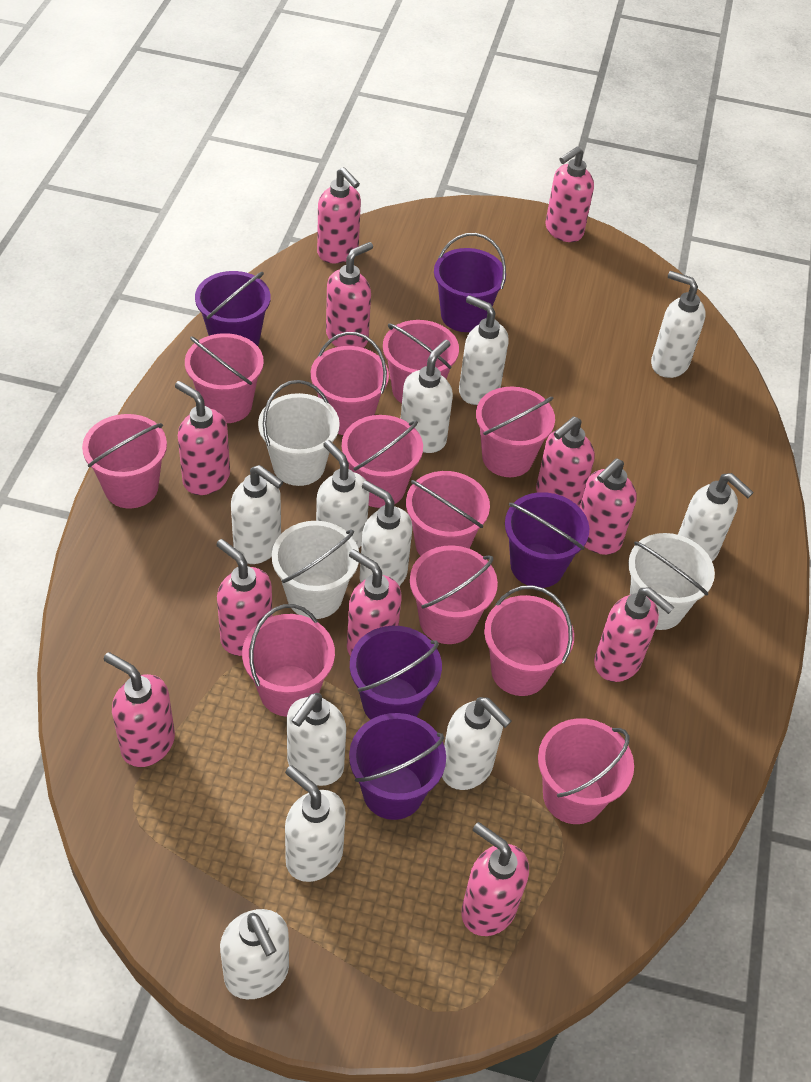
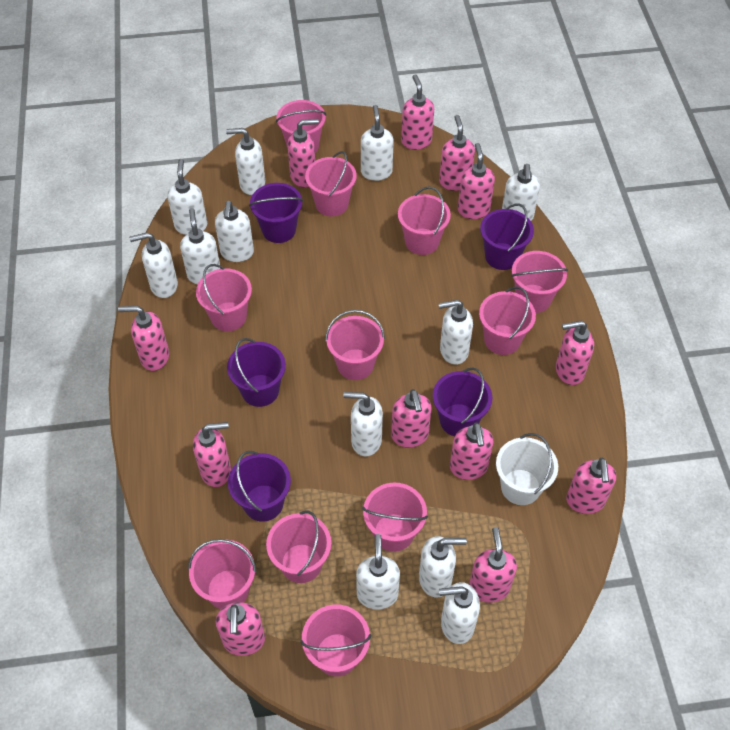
pink soap dispenser: [104,652,175,767] [175,381,230,495] [216,539,273,656] [317,167,361,263] [326,242,373,348] [347,549,402,656] [461,822,529,936] [536,416,595,507] [545,146,594,242] [580,458,637,555] [594,587,674,682] = 11 -> [118,306,169,371] [193,422,231,487] [216,602,265,656] [287,119,319,187] [391,389,432,448] [401,74,434,150] [439,115,475,191] [450,423,494,480] [458,143,495,219] [469,527,517,603] [556,321,594,385] [566,458,616,514] = 12
white bucket: [258,380,340,486] [272,521,359,619] [628,533,715,630] = 3 -> [496,433,558,505] = 1
white soap dispenser: [220,909,289,999] [231,465,283,564] [285,765,346,882] [287,693,346,786] [316,440,369,549] [360,481,412,586] [401,340,453,453] [442,697,512,790] [459,295,509,405] [651,271,706,378] [678,473,754,561] = 11 -> [129,232,178,298] [167,159,207,235] [180,208,221,284] [215,201,254,262] [226,128,265,195] [343,392,383,456] [356,534,400,609] [361,105,394,181] [419,536,467,598] [438,300,473,365] [439,582,480,644] [502,164,540,221] = 12

